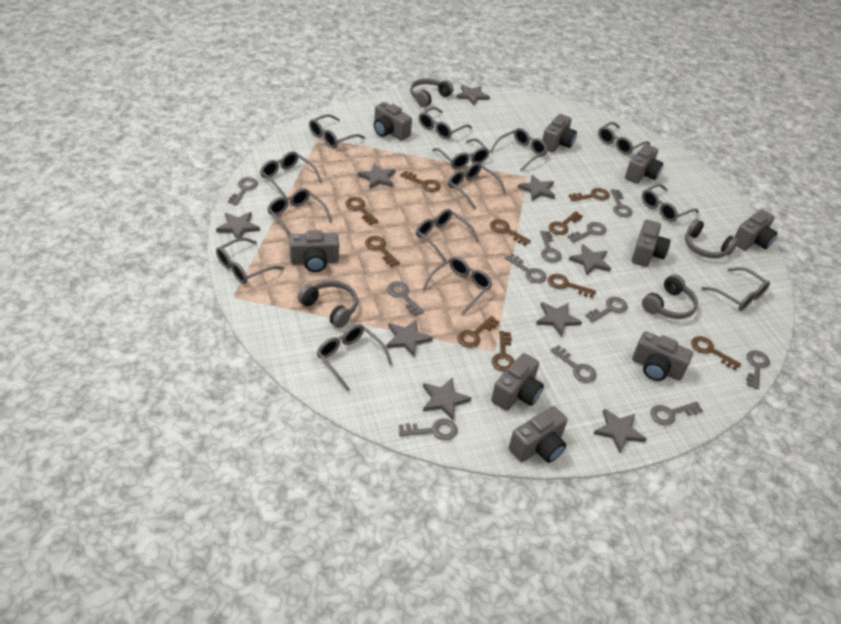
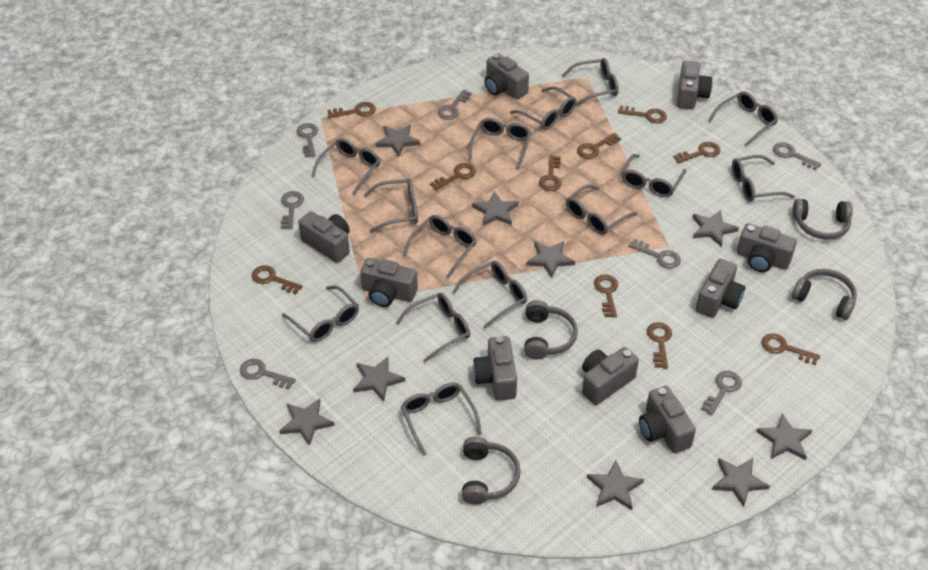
grey key: [228,177,258,205] [387,281,424,316] [399,419,458,440] [505,253,547,283] [540,231,561,262] [550,345,597,383] [567,222,607,243] [585,297,628,323] [610,189,632,217] [650,401,703,425] [746,350,770,389] = 11 -> [240,359,296,389] [281,191,304,229] [297,123,318,157] [438,90,472,120] [629,239,681,269] [701,371,742,415] [773,142,822,170] = 7

